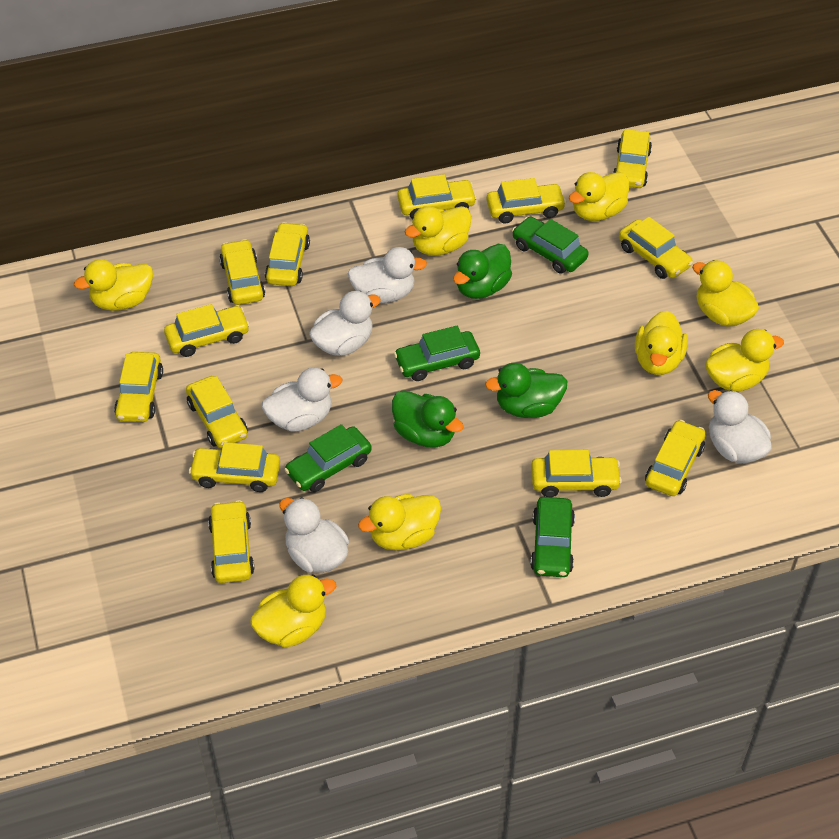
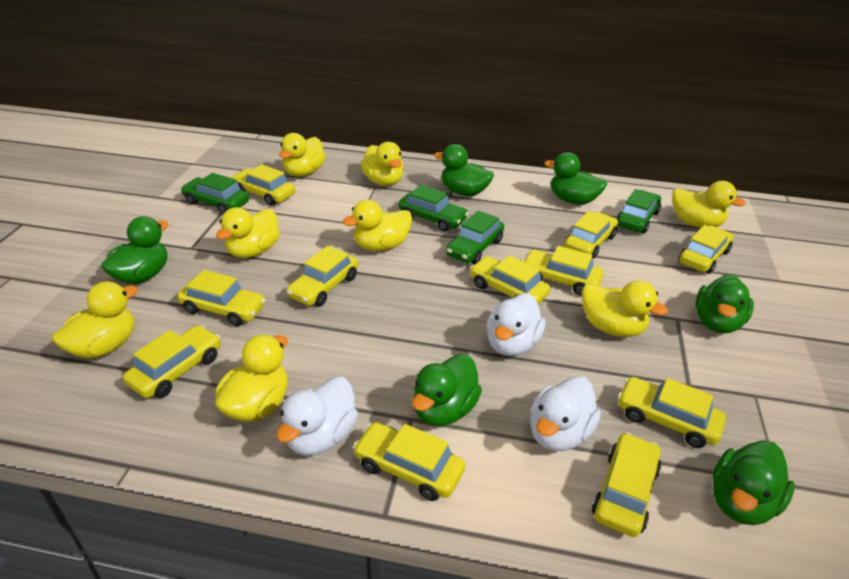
green duck: [392,390,464,448] [453,244,512,299] [485,363,567,418] = 3 -> [101,216,168,284] [412,354,482,426] [434,144,494,196] [544,152,607,205] [695,275,754,333] [713,440,795,525] = 6
white duck: [262,368,342,431] [279,497,349,573] [309,291,381,356] [348,247,427,303] [708,390,772,464] = 5 -> [277,377,358,456] [486,293,546,356] [530,376,601,451] = 3
yellow car: [114,352,163,422] [164,304,250,357] [186,376,248,448] [189,442,280,492] [208,500,255,583] [219,239,265,305] [265,222,310,286] [397,174,477,219] [487,178,566,224] [531,450,622,497] [613,129,652,188] [619,217,693,279] [645,420,706,496] = 13 -> [123,325,221,398] [177,270,266,326] [231,164,295,206] [286,246,358,306] [353,422,465,501] [470,255,550,304] [523,246,603,296] [564,211,618,259] [592,432,662,537] [618,377,726,448] [678,225,734,274] = 11

